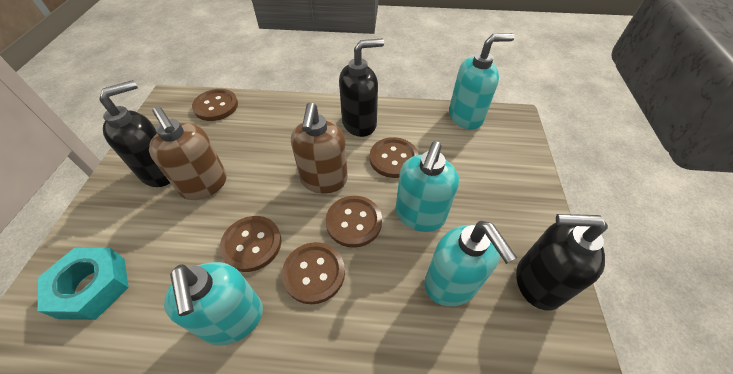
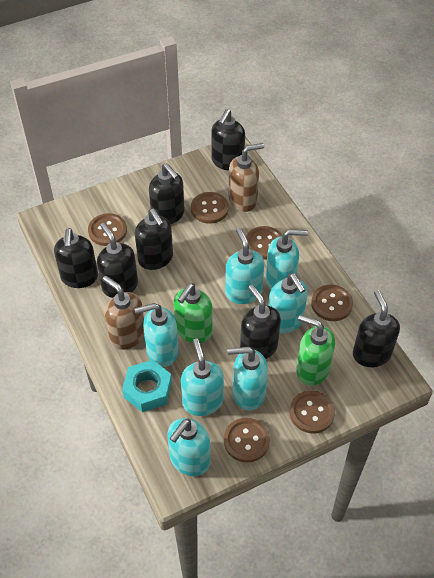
black soap dispenser: [99,80,170,187] [339,39,384,137] [516,214,608,310] = 3 -> [54,228,98,288] [97,223,138,298] [135,209,173,270] [149,163,184,224] [211,109,245,171] [240,285,281,359] [353,290,400,367] = 7
brown button: [192,89,238,121] [220,216,282,272] [282,242,345,304] [326,196,382,248] [370,137,419,178] = 5 -> [88,213,127,246] [191,192,229,224] [224,418,270,463] [246,226,282,260] [289,390,335,433] [311,285,353,321] = 6
green soap dispenser: none = 0 -> [173,283,213,343] [296,315,335,386] = 2
turquoise soap dispenser: [164,262,263,346] [396,141,459,232] [424,221,517,306] [449,33,515,130] = 4 -> [134,303,179,367] [167,418,210,476] [181,338,224,416] [225,228,264,304] [227,347,268,411] [266,229,308,290] [268,273,308,334] = 7

